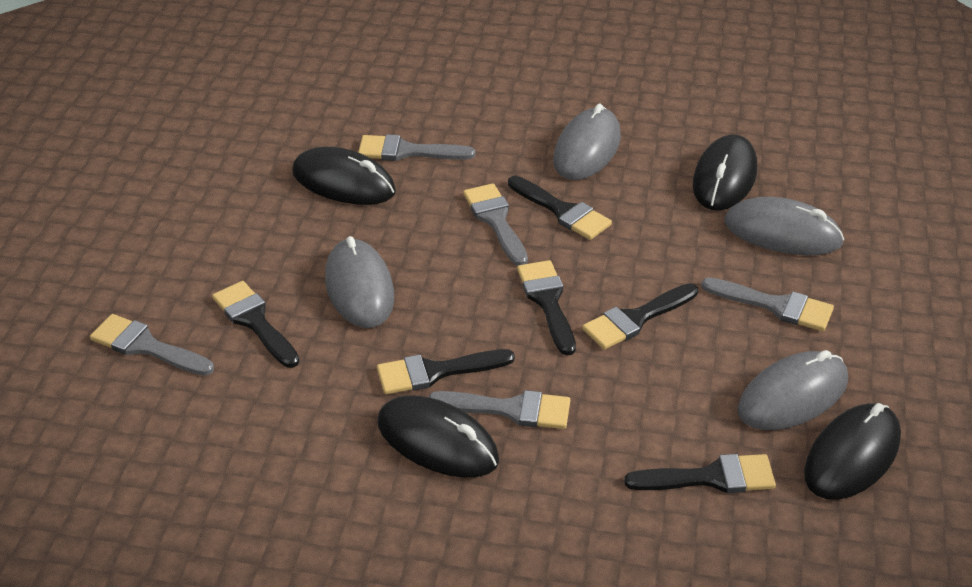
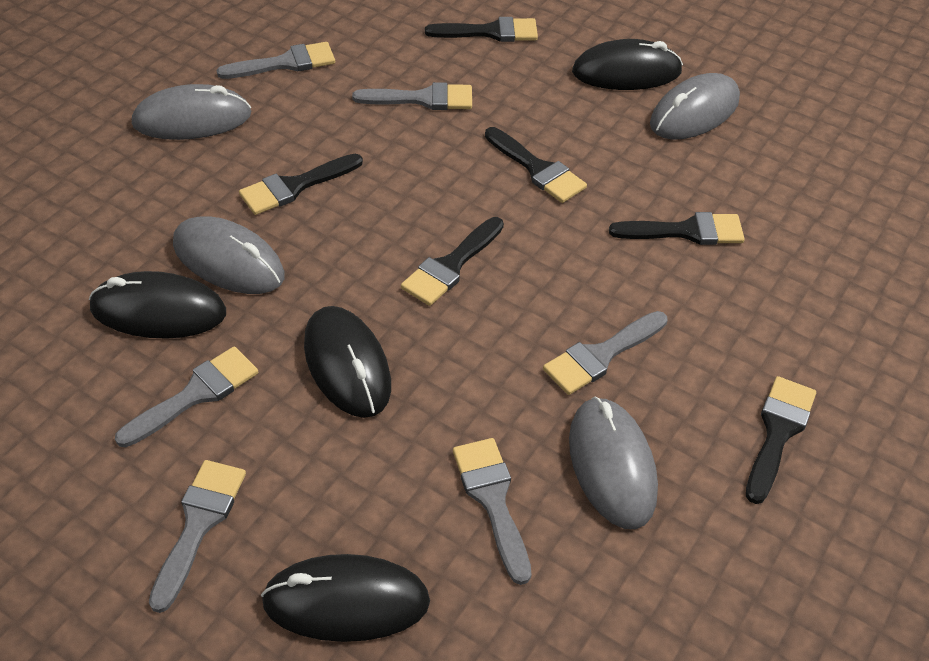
grey brush: [90,314,214,376] [358,134,475,161] [429,390,570,429] [463,183,528,266] [701,277,834,331] = 5 -> [115,347,258,447] [149,460,246,613] [216,42,335,79] [352,82,472,110] [453,438,532,585] [543,311,668,395] = 6

